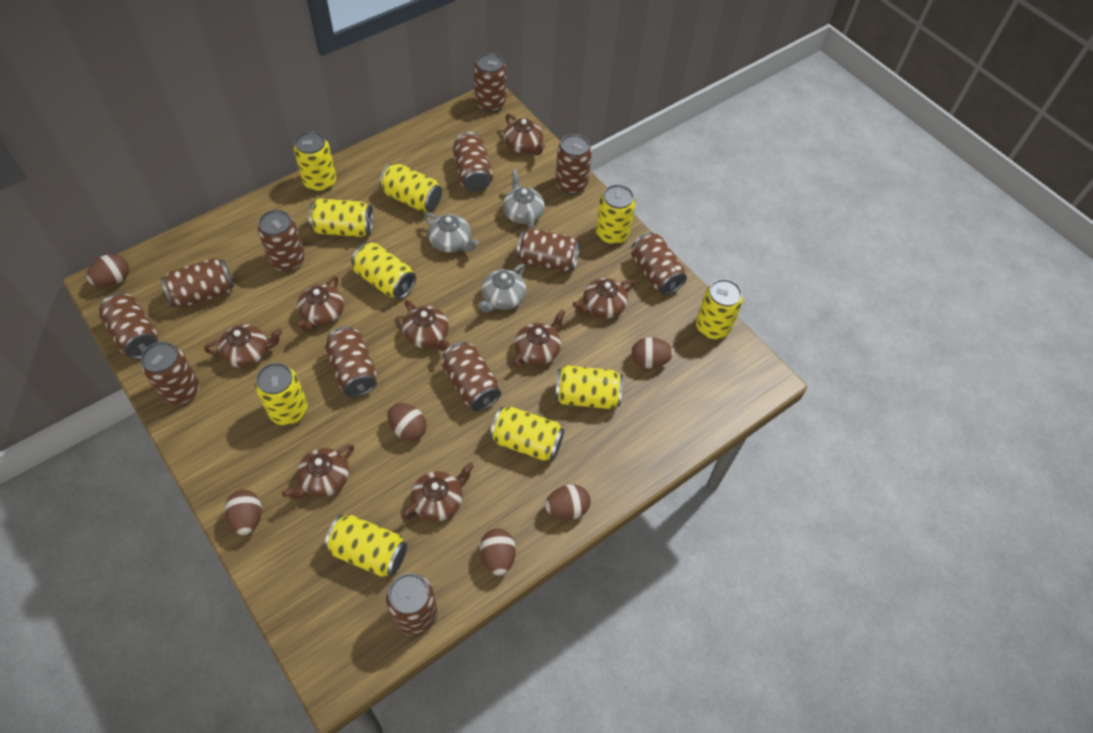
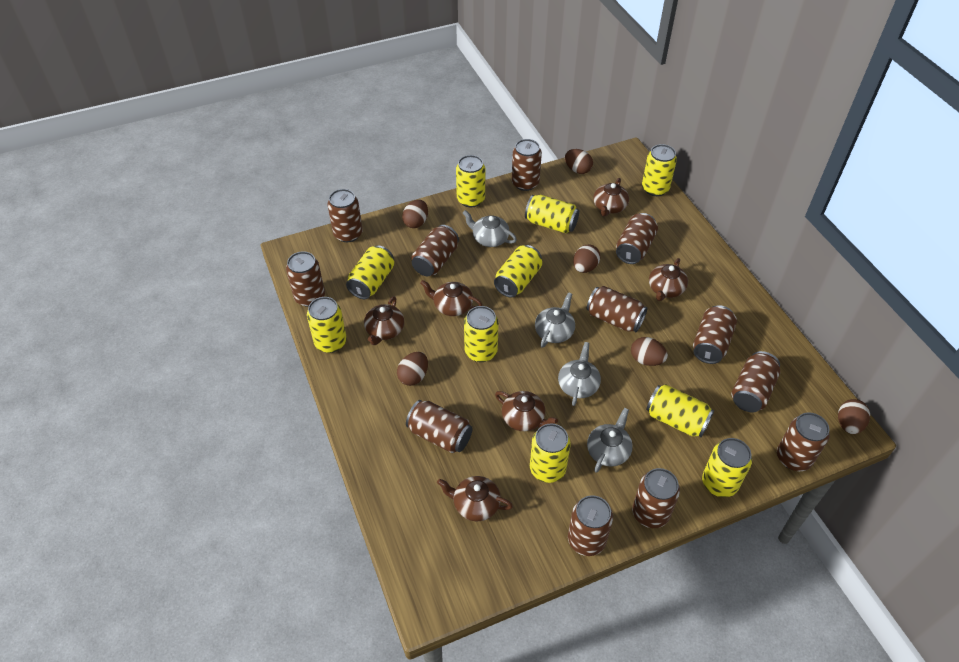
brown teapot: [204,324,282,368] [282,444,354,499] [295,276,344,332] [402,300,450,351] [402,462,474,522] [504,114,545,155] [513,309,565,368] [572,278,635,318] = 8 -> [364,296,404,345] [420,280,482,316] [437,476,513,521] [495,391,558,431] [593,178,629,216] [649,258,688,301] = 6
grey teapot: [424,212,479,253] [478,264,526,313] [503,169,545,229] = 3 -> [463,210,517,247] [535,292,575,348] [558,342,601,406] [587,408,633,473] = 4

